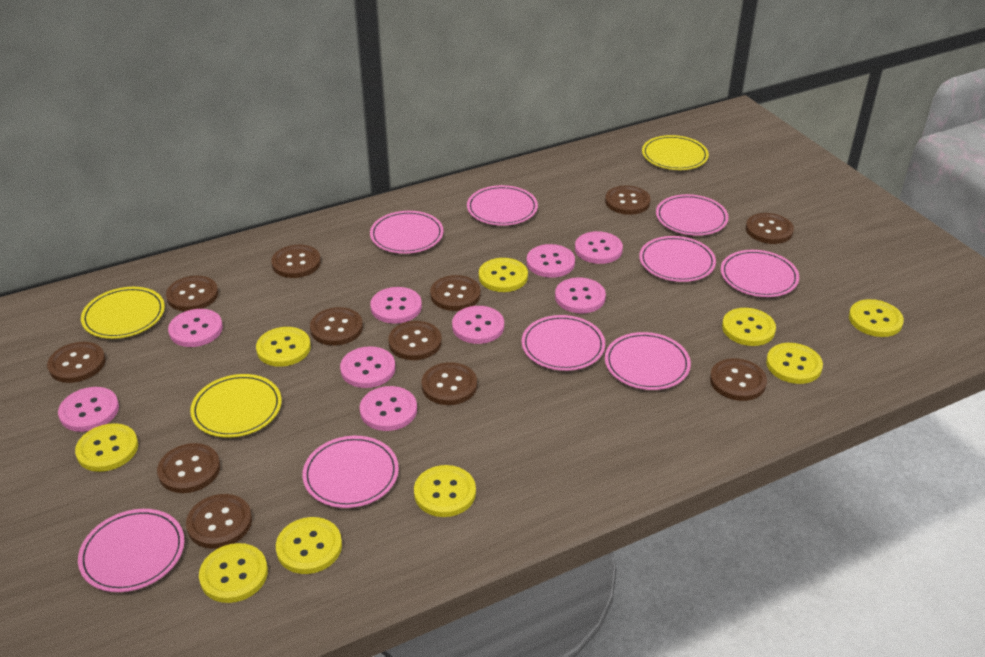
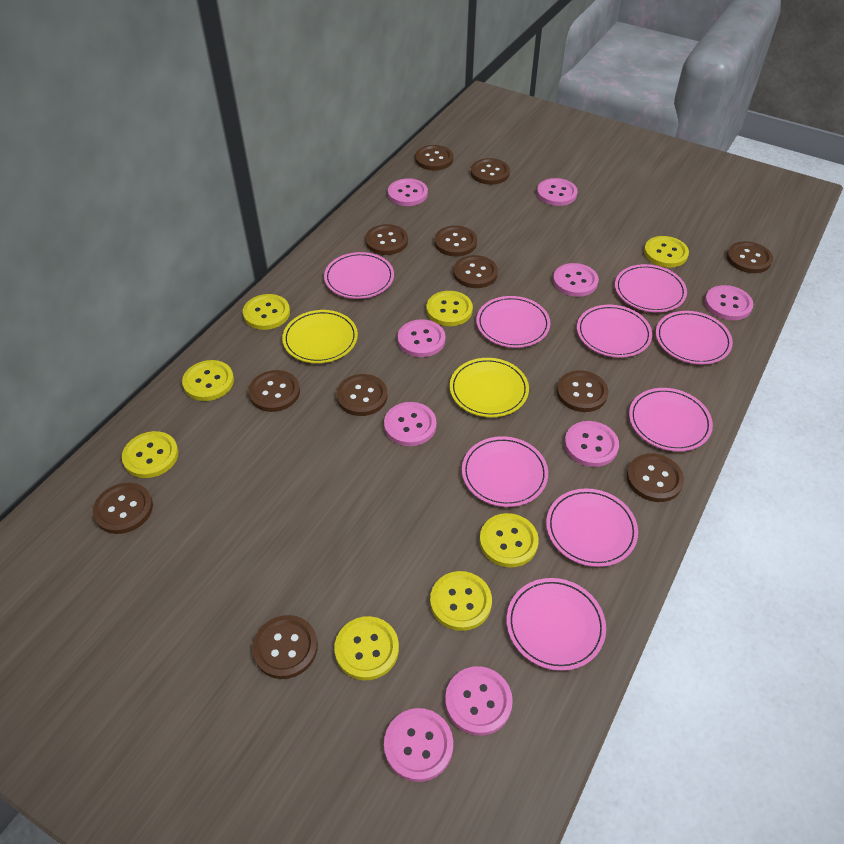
yellow button: [75,423,138,472] [199,543,268,603] [256,327,311,367] [276,517,342,574] [414,465,476,517] [479,258,528,292] [722,308,776,346] [766,343,823,384] [849,299,904,337] = 9 -> [122,431,178,478] [182,360,234,401] [243,294,290,330] [334,616,399,680] [427,291,473,326] [430,571,492,631] [480,513,539,567] [644,236,689,268] = 8
yellow plate: [81,287,165,339] [190,374,282,438] [642,135,709,170] = 3 -> [282,310,358,363] [450,358,529,417] = 2

